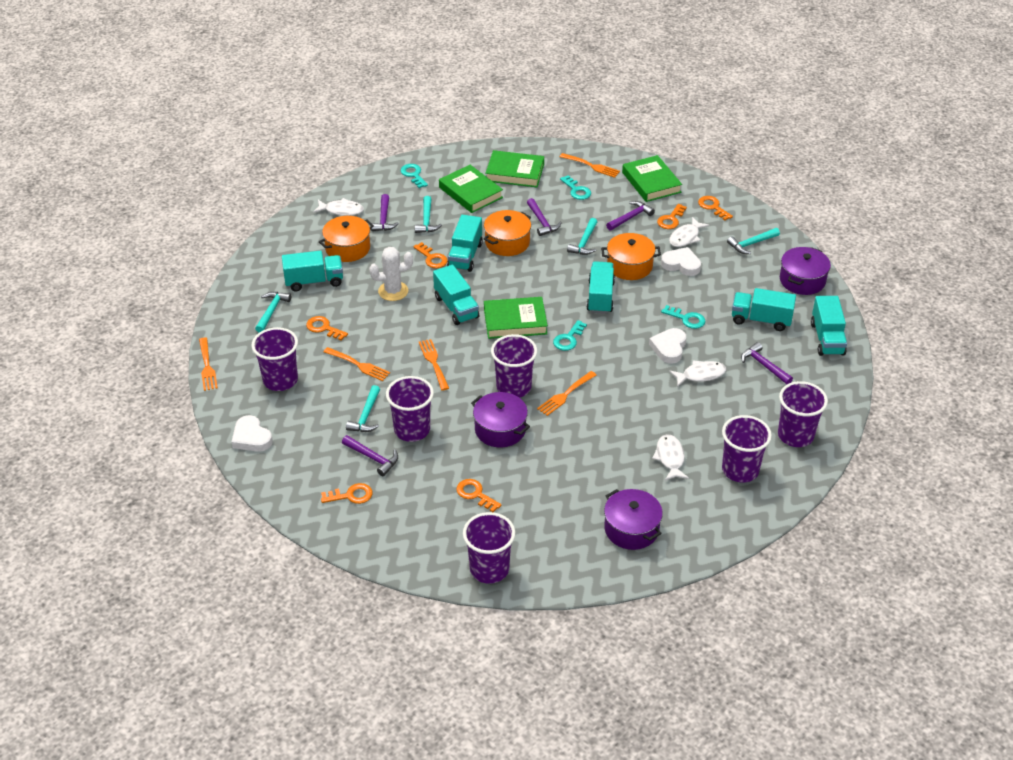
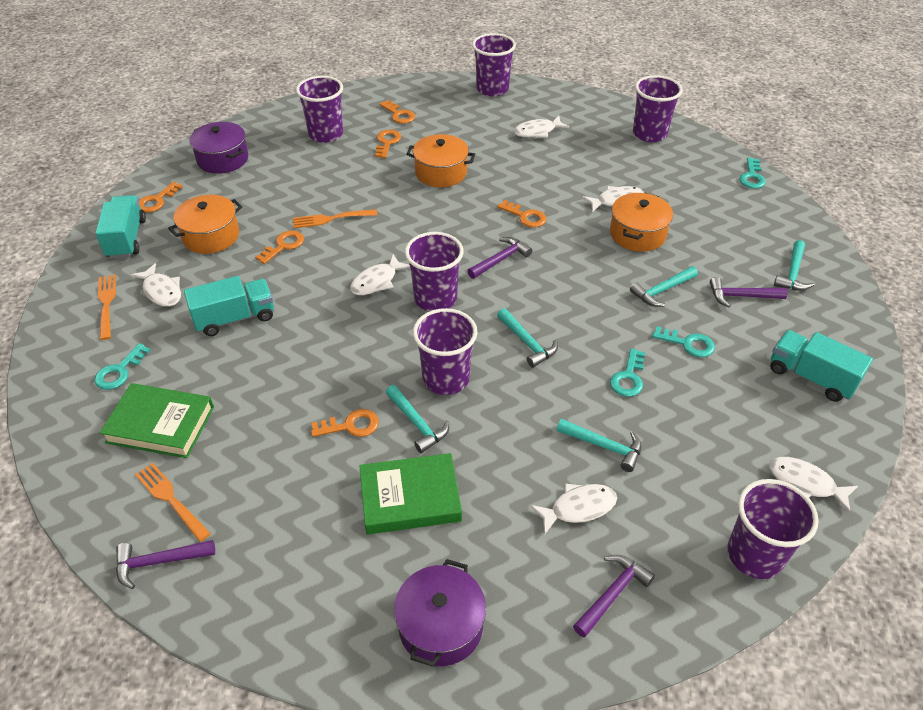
green book: [439,165,503,213] [484,297,548,339] [485,150,544,187] [622,155,682,202] = 4 -> [100,383,214,458] [360,453,462,535] = 2
orange fork: [199,337,218,391] [324,347,390,381] [419,339,449,390] [537,371,596,416] [560,153,620,178] = 5 -> [98,274,116,340] [135,462,211,542] [293,209,377,228] = 3
purple hammer: [342,435,398,476] [371,194,399,231] [527,198,561,236] [606,201,655,231] [741,342,793,384] = 5 -> [116,540,215,589] [467,237,532,279] [573,555,655,637] [710,277,788,307] = 4
purple pot: [471,392,530,447] [604,489,663,550] [780,247,831,295] = 3 -> [189,122,248,174] [394,559,486,667] = 2
turquoise truck: [282,251,343,291] [433,265,479,325] [447,215,483,272] [586,261,615,314] [732,288,796,331] [811,296,847,356] = 6 -> [95,195,146,259] [184,276,274,336] [770,330,873,402] = 3
white cactus: [369,247,413,301] = 1 -> none = 0
white fish: [313,198,364,216] [652,434,689,481] [669,217,709,247] [669,360,726,387] = 4 -> [131,263,181,307] [350,254,410,295] [514,116,570,138] [530,484,617,535] [582,186,644,212] [769,457,858,513] = 6
white heart: [231,415,273,452] [649,328,686,364] [661,247,701,276] = 3 -> none = 0

